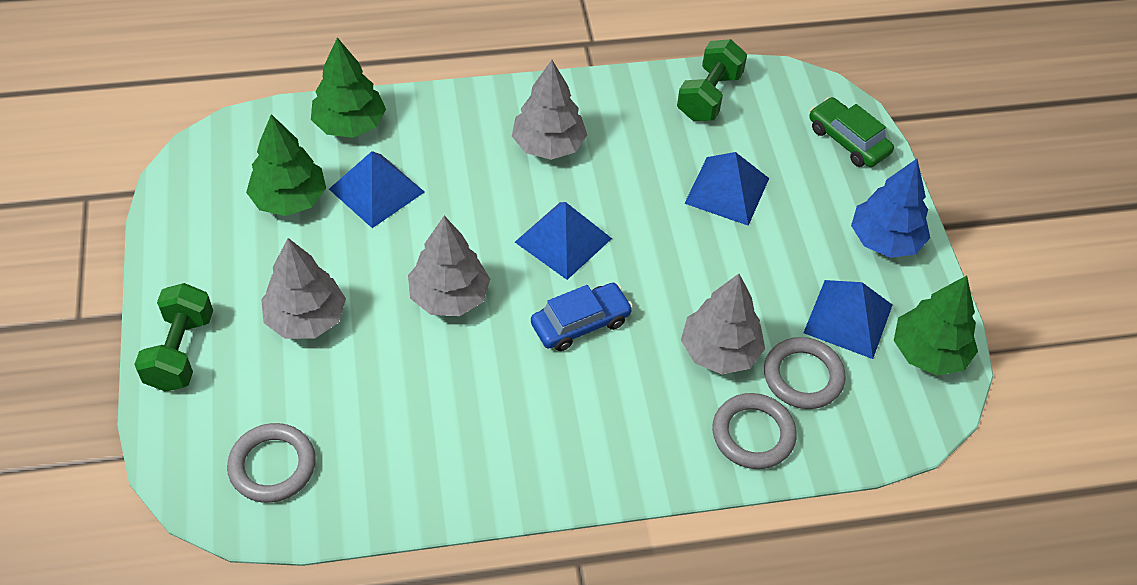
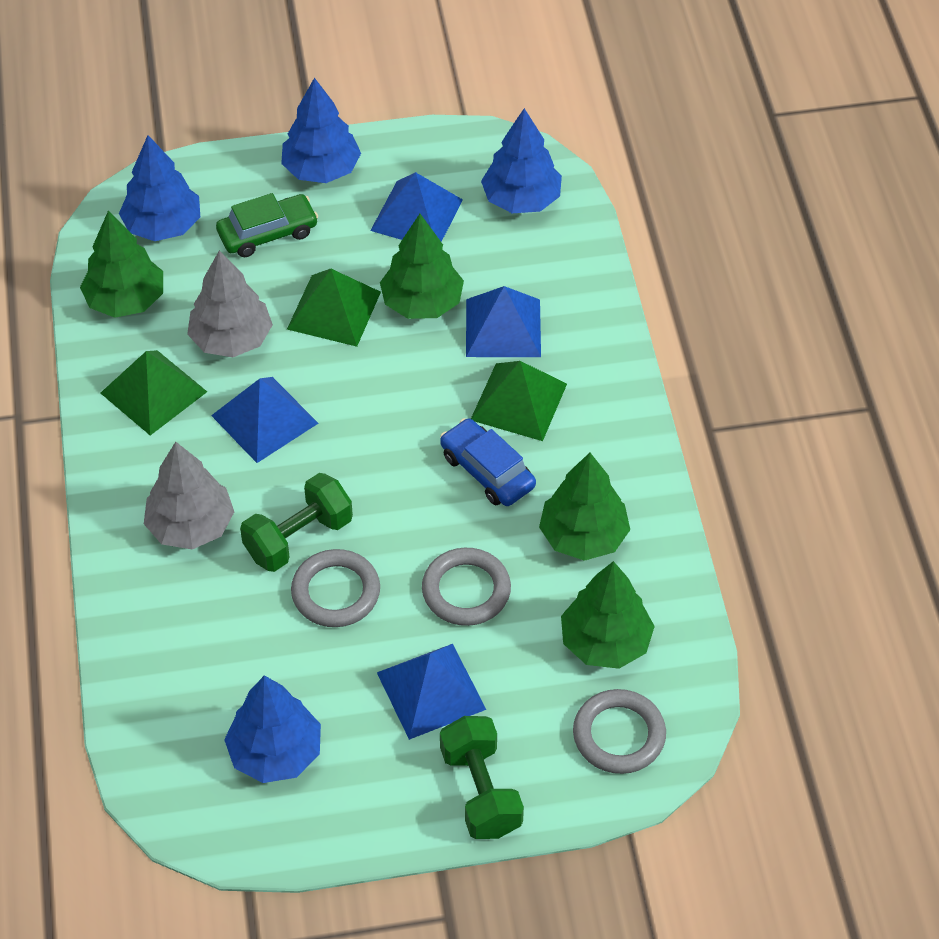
blue tree: [851,159,930,258] = 1 -> [119,135,200,241] [224,675,321,783] [281,78,361,183] [481,108,562,213] = 4
green pyramid: none = 0 -> [100,350,207,435] [287,269,381,347] [471,361,567,441] = 3
green tree: [246,114,326,216] [311,38,386,138] [894,276,978,376] = 3 -> [80,211,163,318] [380,214,464,319] [539,453,630,561] [561,561,655,669] = 4
grey tree: [261,238,346,339] [408,216,490,316] [512,60,587,160] [681,274,765,374] = 4 -> [144,442,234,549] [187,250,273,357] = 2

